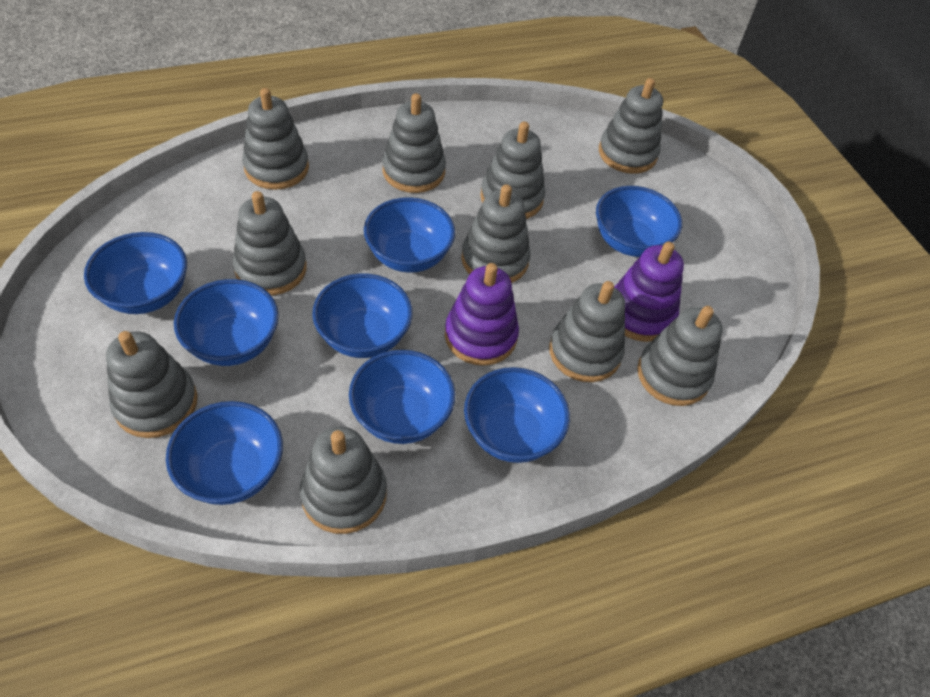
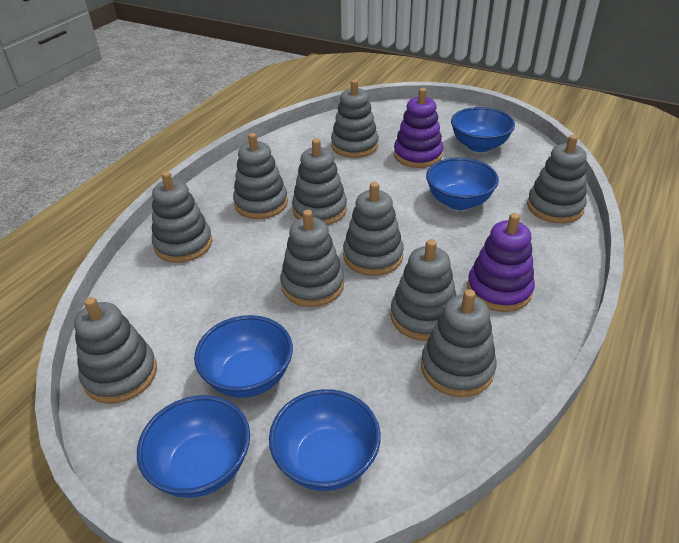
blue bowl: [84,232,187,314] [166,401,283,505] [174,279,279,366] [312,273,413,358] [349,350,455,444] [364,197,455,273] [464,367,570,463] [596,186,682,257] = 8 -> [137,395,250,498] [194,315,293,398] [269,389,381,491] [426,157,499,210] [451,107,515,152] = 5

